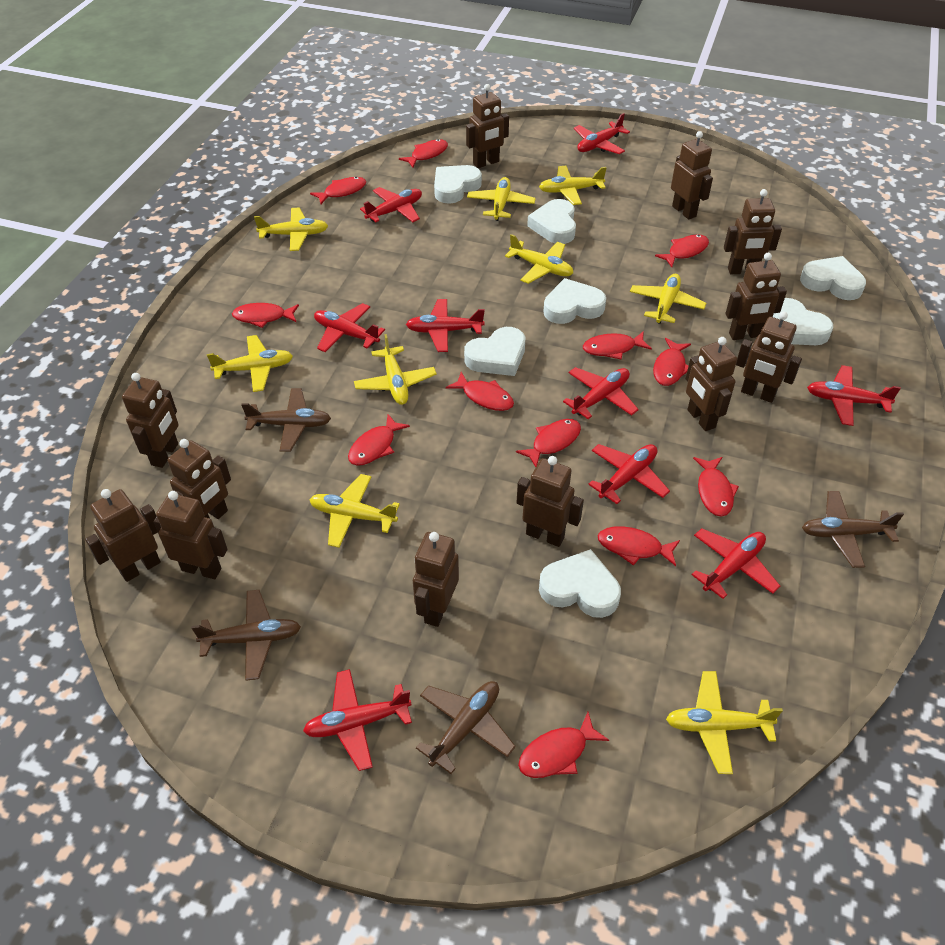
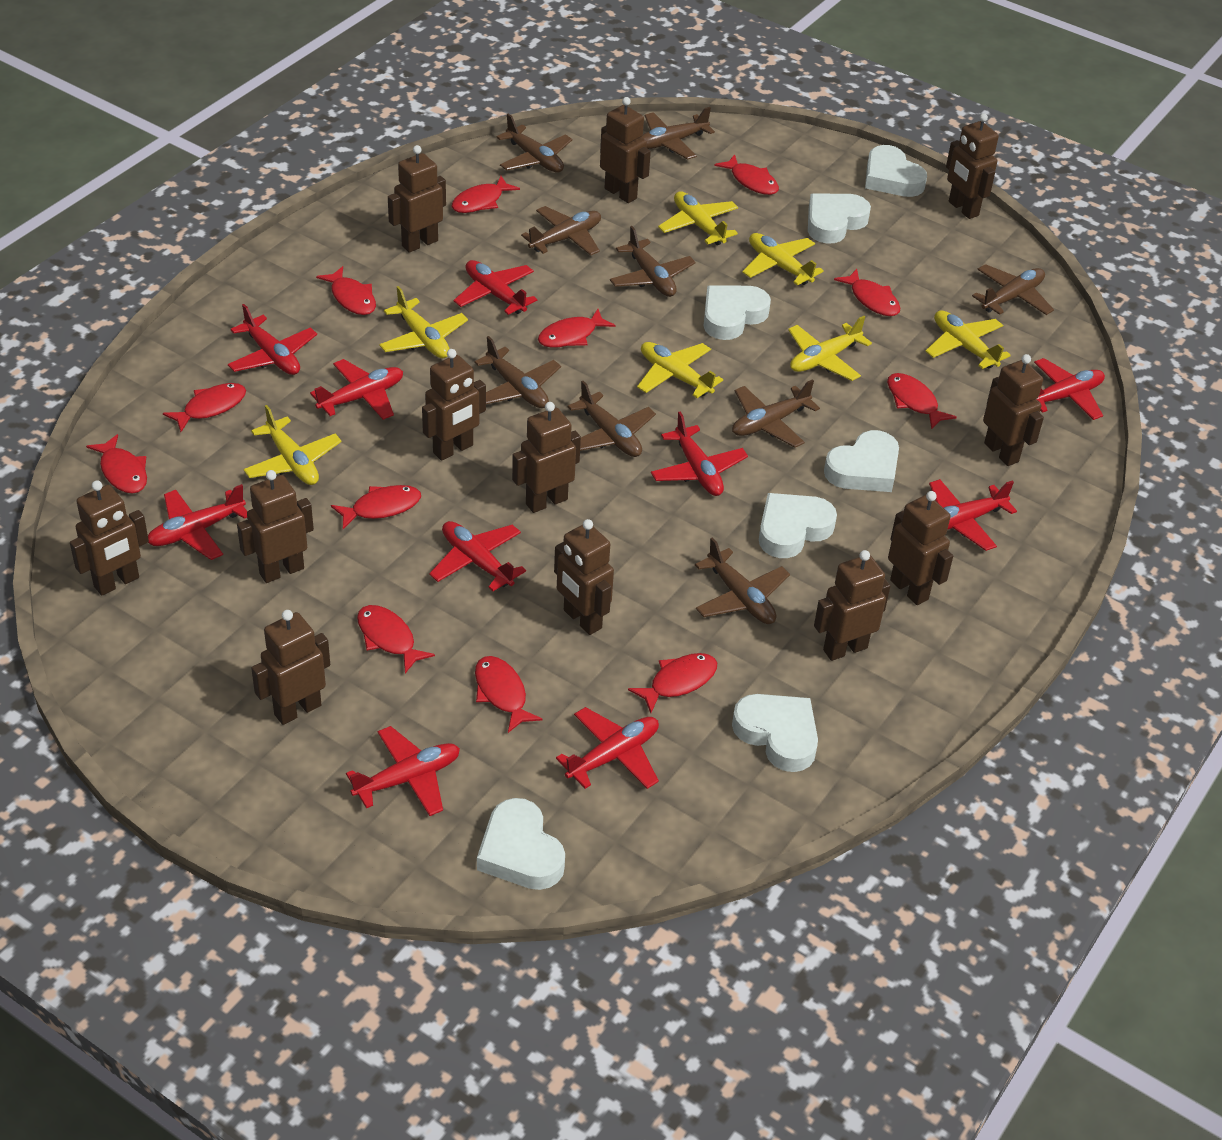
brown plane: [191,590,301,681] [241,388,331,452] [416,681,516,774] [802,491,904,568] = 4 -> [474,336,561,408] [496,114,572,173] [521,206,601,255] [568,381,656,457] [610,226,696,297] [641,107,715,160] [695,537,790,624] [732,379,820,448] [972,264,1054,315] = 9
red plane: [303,669,412,771] [314,303,385,352] [360,187,422,222] [406,299,485,352] [563,367,639,419] [574,113,630,154] [588,444,670,504] [692,528,780,599] [807,365,901,426] = 9 -> [148,484,248,560] [228,304,317,375] [310,359,403,420] [346,726,460,816] [429,521,526,591] [454,260,538,315] [556,707,659,789] [651,412,748,496] [929,479,1017,551] [1034,358,1105,420] = 10
yellow plane: [207,335,293,392] [254,207,328,251] [309,474,400,548] [354,334,437,405] [467,177,536,221] [505,234,573,284] [539,166,607,205] [630,274,706,324] [666,671,783,774] = 9 -> [243,405,342,485] [379,286,468,358] [637,342,723,398] [658,191,738,245] [742,233,824,286] [788,316,872,381] [926,310,1011,369] = 7

